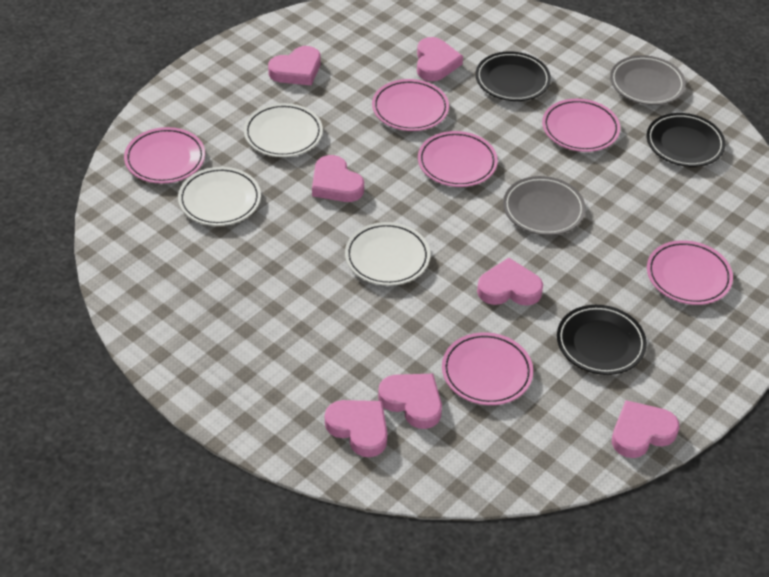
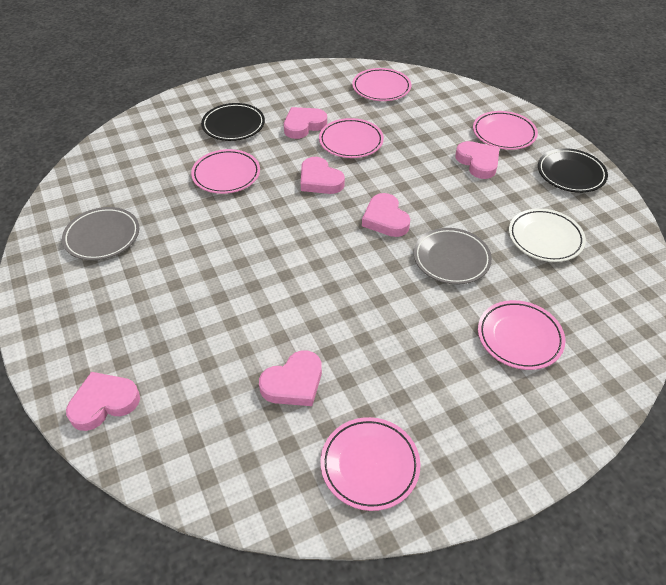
black plate: [476,51,551,101] [557,305,647,375] [647,113,725,167] = 3 -> [201,103,265,141] [538,148,608,193] = 2
pink heart: [268,46,320,85] [312,155,364,202] [325,400,388,457] [378,374,442,429] [417,37,463,81] [477,258,543,306] [612,400,679,458] = 7 -> [66,372,140,431] [259,351,322,406] [284,107,327,139] [301,157,345,194] [362,193,410,237] [455,141,499,179] = 6
white plate: [178,167,261,226] [244,103,323,157] [345,222,430,286] = 3 -> [509,208,586,262] = 1

